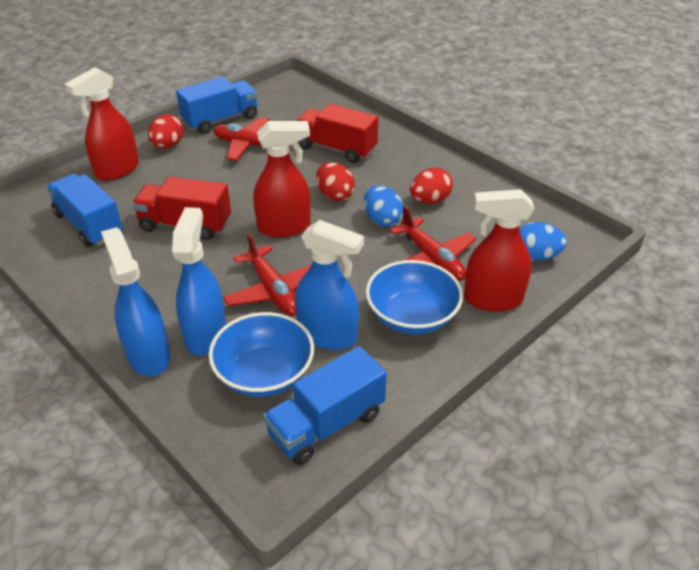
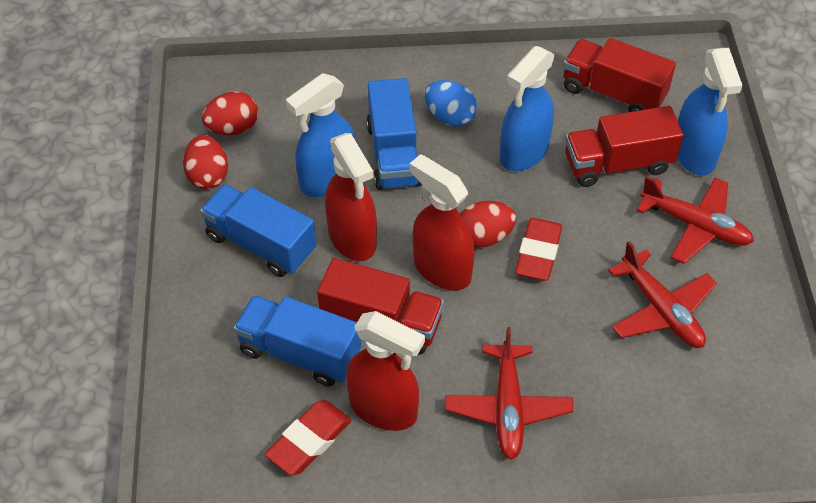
blue bowl: [208,312,314,397] [366,260,463,335] = 2 -> none = 0
blue egg: [364,185,403,227] [519,222,567,261] = 2 -> [425,80,477,127] = 1
red eraser: none = 0 -> [265,400,351,475] [515,218,562,281] = 2
red truck: [132,177,231,240] [297,104,378,163] = 2 -> [317,258,444,355] [563,38,676,112] [565,106,684,187] = 3

